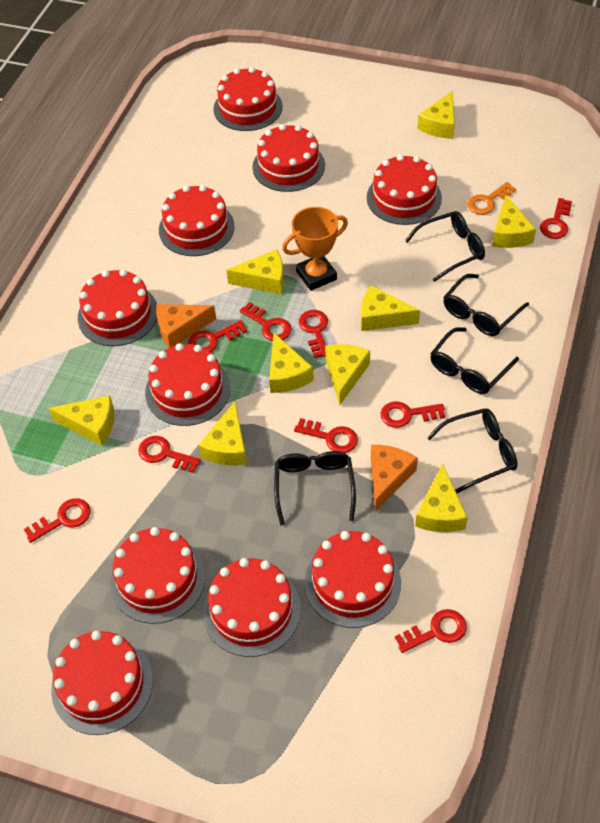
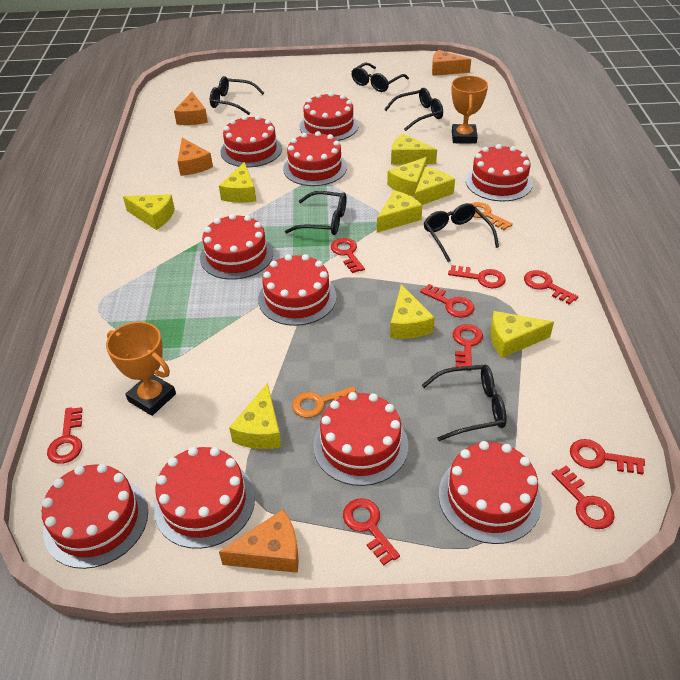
black glasses: [274,451,356,526] [405,211,485,282] [427,408,517,493] [430,327,519,394] [443,274,529,336] = 5 -> [210,76,264,115] [285,191,347,235] [351,63,409,92] [384,88,443,131] [422,365,507,441] [424,203,499,262] = 6
orange cheese: [156,304,216,348] [371,445,418,512] = 2 -> [174,92,208,125] [177,138,213,176] [219,509,299,573] [432,50,471,76] = 4
orange key: [467,182,516,215] = 1 -> [292,387,356,418] [471,202,513,230] = 2
orange trophy: [282,207,348,291] = 1 -> [106,322,176,416] [451,76,488,144] = 2

